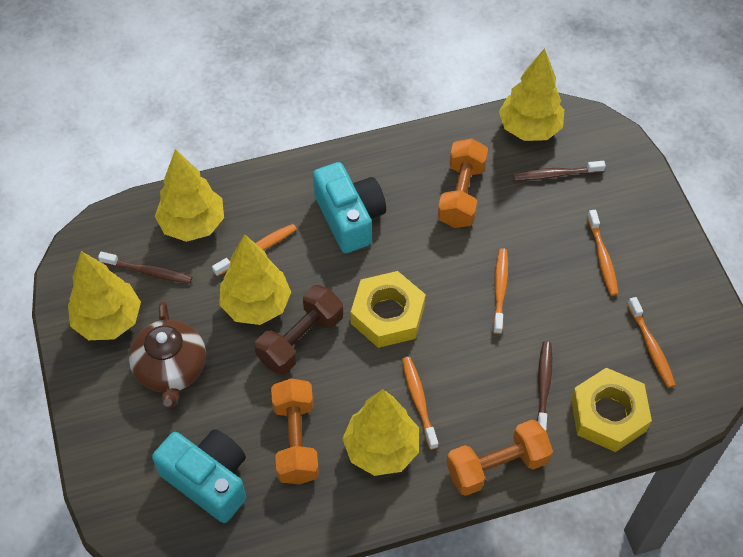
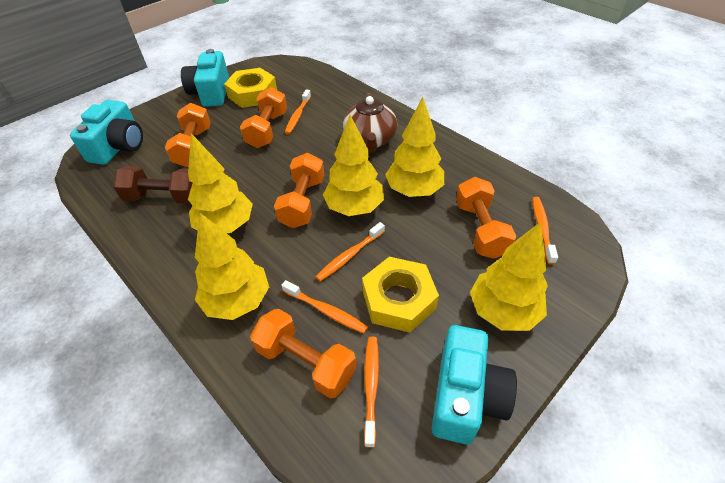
brown toothbrush: [98,252,192,284] [513,161,606,181] [537,341,552,431] = 3 -> none = 0
orange dumbbell: [271,378,319,484] [438,138,488,228] [446,420,553,496] = 3 -> [165,103,211,167] [240,87,287,148] [250,309,357,398] [274,153,324,228] [456,177,516,259] = 5
turquoise camera: [152,429,246,523] [313,162,386,253] = 2 -> [70,100,143,165] [181,49,229,107] [432,325,517,444] = 3

